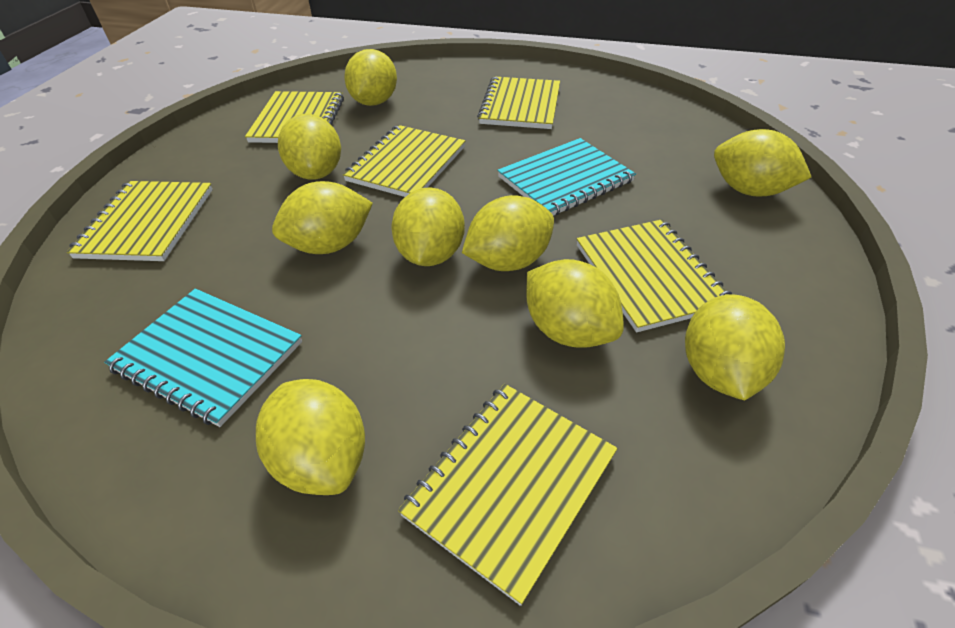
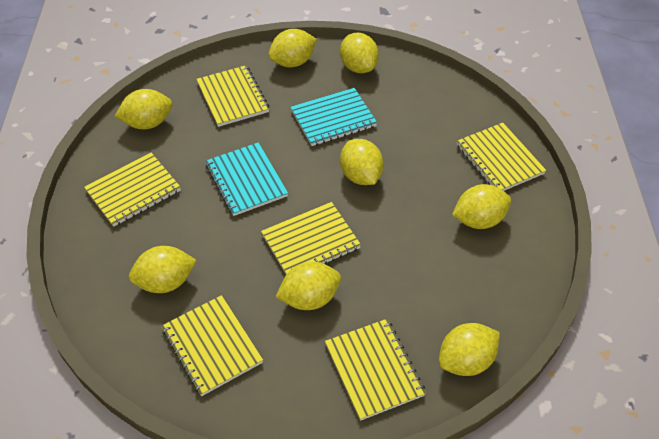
yellow lemon: [256,379,365,495] [272,181,373,254] [278,114,341,180] [344,49,397,106] [391,187,465,266] [462,195,554,271] [526,259,624,348] [685,295,785,400] [714,129,812,197] = 9 -> [115,89,172,129] [129,246,197,293] [268,29,317,67] [276,262,341,310] [340,33,379,73] [340,139,384,185] [439,323,500,376] [452,184,511,229] = 8

